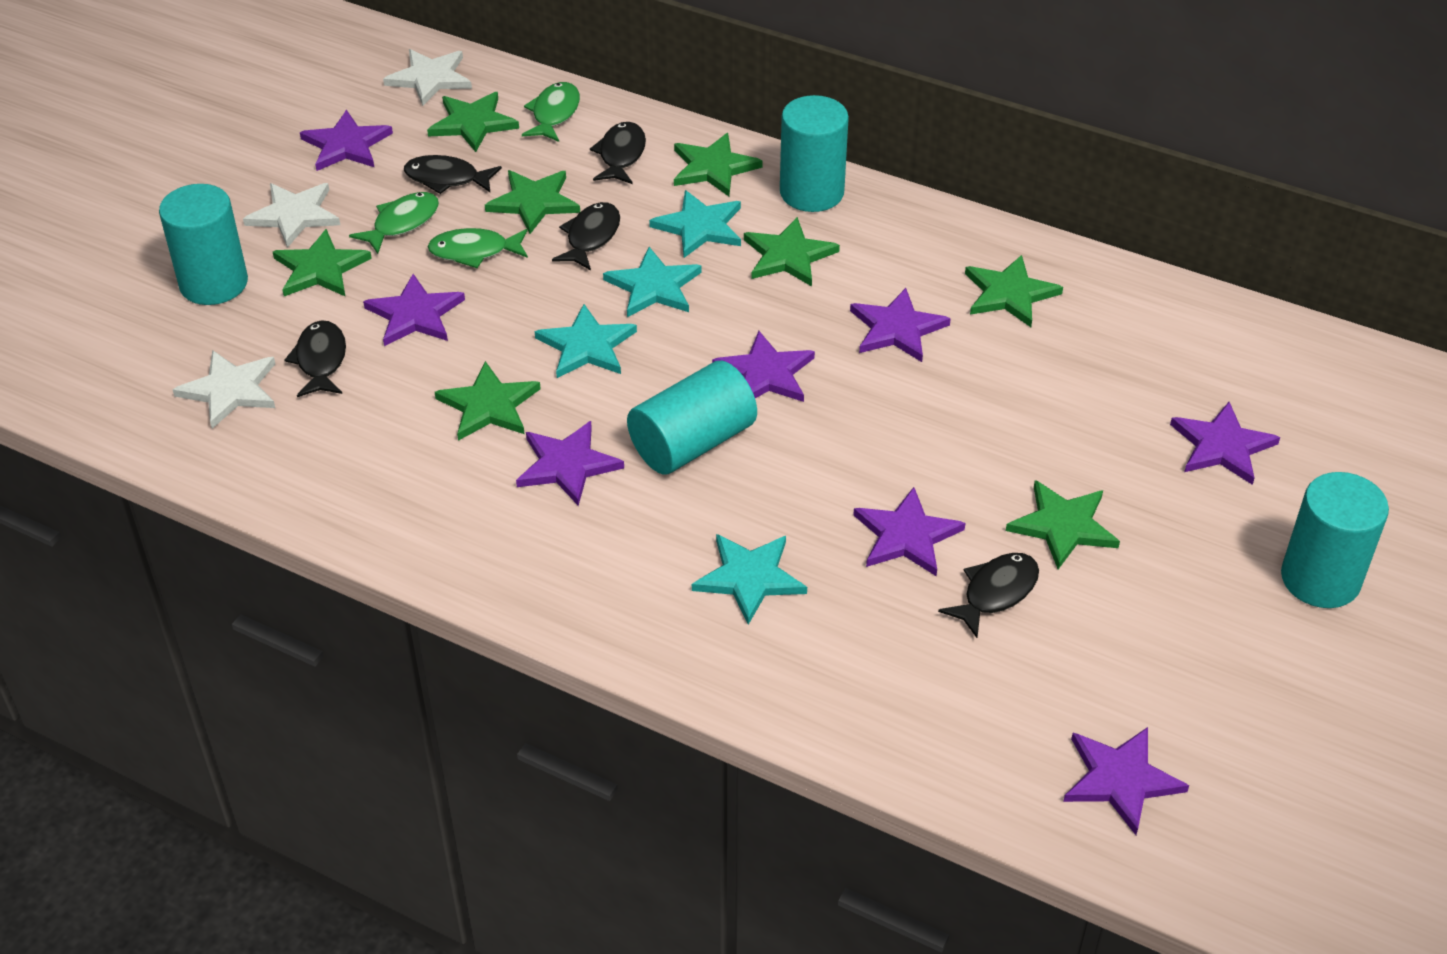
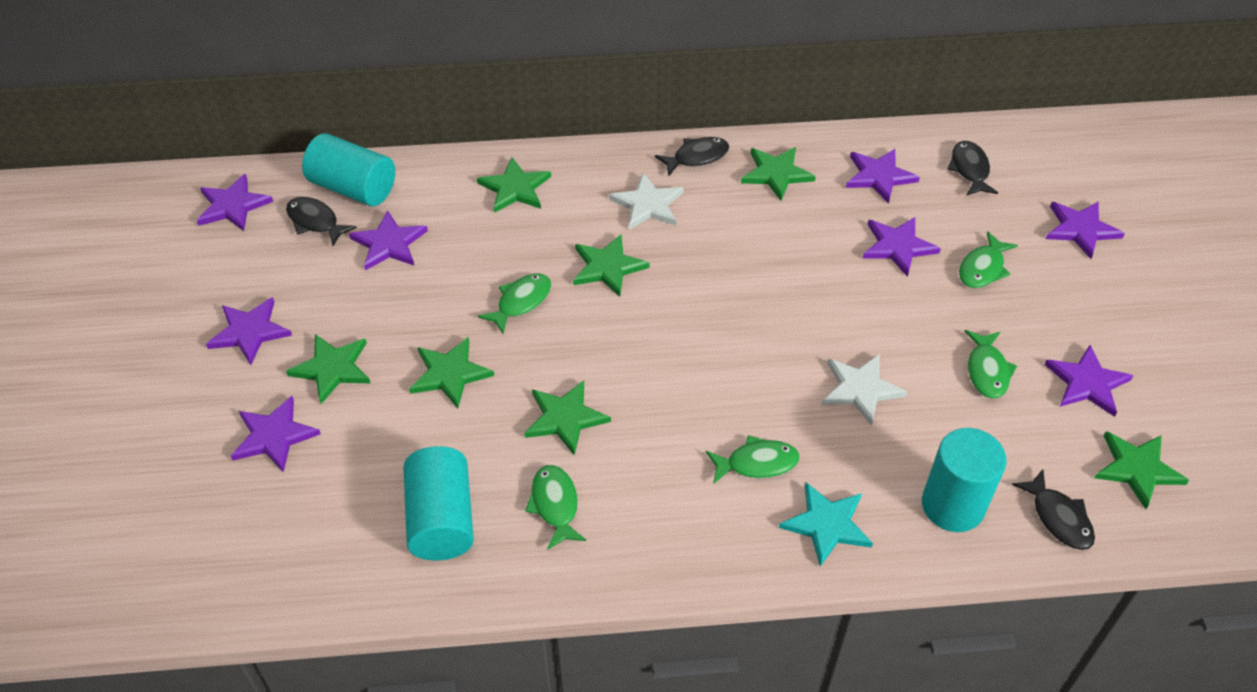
black fish: [284,320,346,397] [404,155,502,194] [552,202,620,270] [590,122,646,184] [938,553,1039,638] = 5 -> [286,197,357,246] [655,137,729,176] [947,141,998,196] [1012,469,1095,550] = 4
green fish: [349,192,439,254] [427,228,528,268] [522,82,580,142] = 3 -> [478,274,551,334] [525,465,587,550] [706,435,800,484] [959,231,1018,288] [964,330,1017,399] = 5
green star: [273,229,372,296] [427,92,519,152] [435,361,541,441] [485,170,580,234] [674,133,763,196] [744,217,840,287] [965,255,1063,327] [1006,480,1120,569] = 8 -> [286,334,370,404] [409,337,494,408] [477,157,551,213] [524,380,611,455] [573,234,650,297] [741,147,816,201] [1095,431,1189,509] = 7
turquoise cylinder: [159,184,248,305] [627,361,757,474] [780,95,849,212] [1281,472,1389,608] = 4 -> [302,133,395,206] [403,446,474,561] [922,428,1007,532] = 3
turquoise star: [535,304,637,378] [603,247,702,317] [649,190,741,258] [692,534,807,625] = 4 -> [779,482,873,567] = 1
white star: [172,350,275,429] [243,183,340,248] [383,49,472,106] = 3 -> [609,173,684,230] [822,354,908,426] = 2

